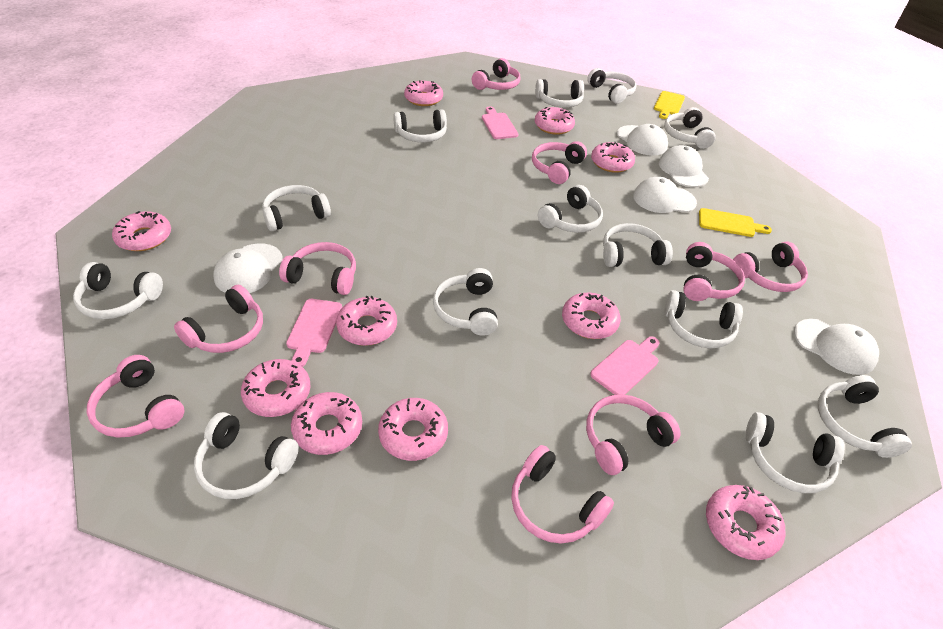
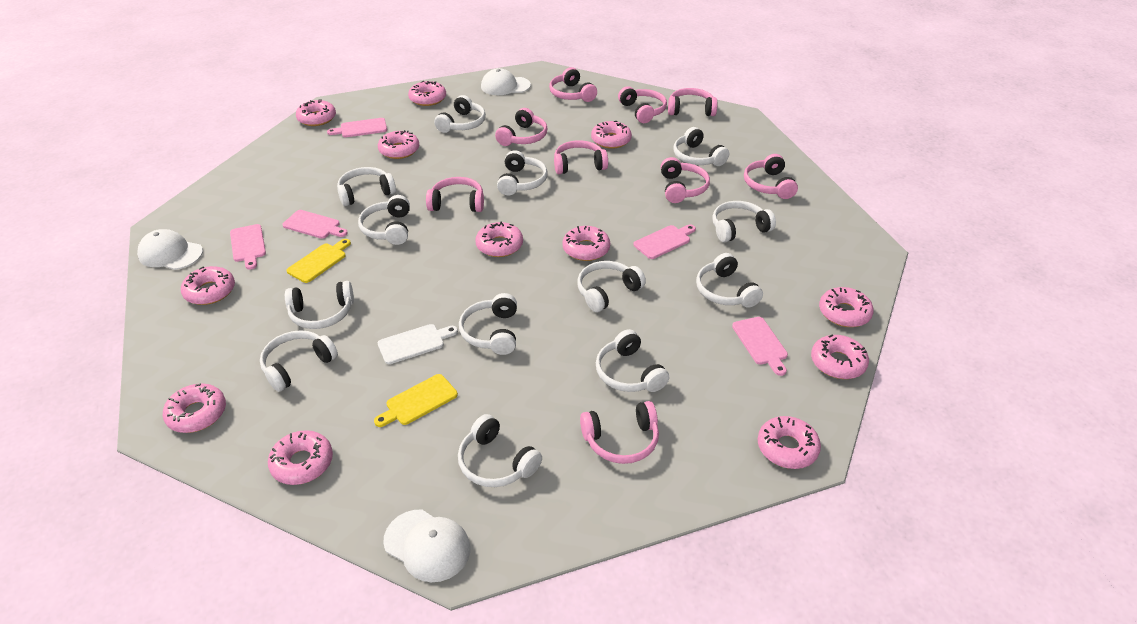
pink cutting board: [286,299,342,367] [482,107,518,139] [590,336,660,395] = 3 -> [230,224,266,270] [282,210,348,239] [327,118,387,137] [634,224,696,259] [732,317,788,376] = 5
pink donut: [112,211,171,251] [241,359,311,417] [291,392,362,455] [336,296,397,346] [378,398,448,461] [404,80,443,106] [535,107,575,135] [562,293,621,339] [591,142,635,173] [706,485,786,560] = 10 -> [163,383,226,433] [181,266,235,305] [268,430,333,485] [296,99,336,126] [378,130,419,159] [408,81,446,106] [475,222,523,257] [562,226,610,261] [591,121,632,149] [758,416,821,469] [811,335,869,379] [819,287,874,327] = 12
white cap: [214,243,283,293] [617,124,668,156] [633,177,697,213] [659,145,709,187] [794,319,879,375] = 5 -> [137,229,203,270] [383,509,470,582] [481,68,531,95] = 3
white cutting board: none = 0 -> [378,324,458,364] = 1

